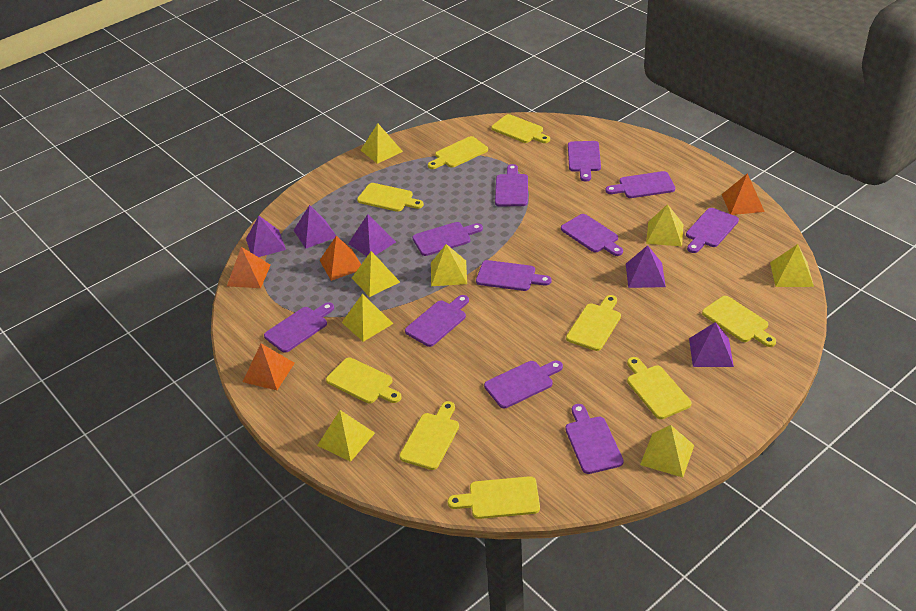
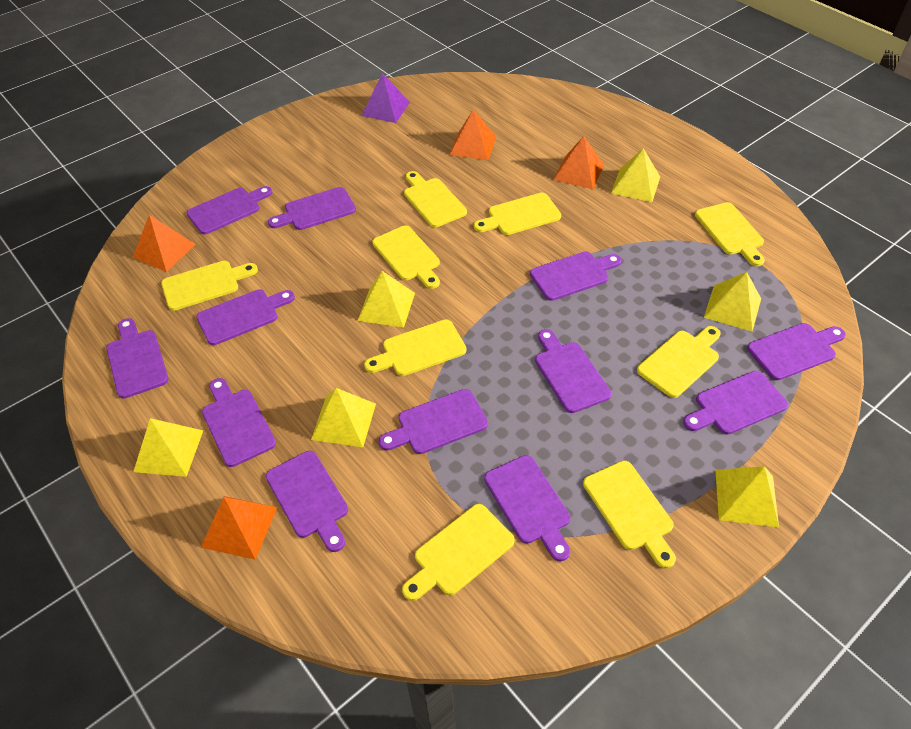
purple cutting board: [264,302,334,353] [405,295,469,347] [413,222,483,256] [476,260,551,291] [484,360,563,408] [495,164,528,207] [561,214,623,256] [565,404,623,474] [568,141,601,181] [605,171,675,198] [686,208,739,253] = 11 -> [106,318,169,399] [187,186,272,234] [196,289,295,345] [202,378,276,467] [266,451,348,552] [268,187,356,230] [378,389,488,454] [484,455,570,561] [530,251,622,301] [535,329,611,413] [683,371,788,435] [747,323,846,380] = 12
purple pyramid: [246,216,286,257] [294,205,336,248] [348,214,396,256] [626,245,666,288] [689,322,734,367] = 5 -> [362,73,410,123] = 1
yellow pyramid: [317,410,375,462] [342,294,393,342] [352,251,400,297] [361,123,403,164] [431,244,467,286] [640,425,694,478] [646,204,684,246] [770,244,814,287] = 8 -> [133,418,204,477] [311,388,376,447] [358,271,415,328] [611,148,660,202] [704,272,761,332] [715,466,779,527] = 6

